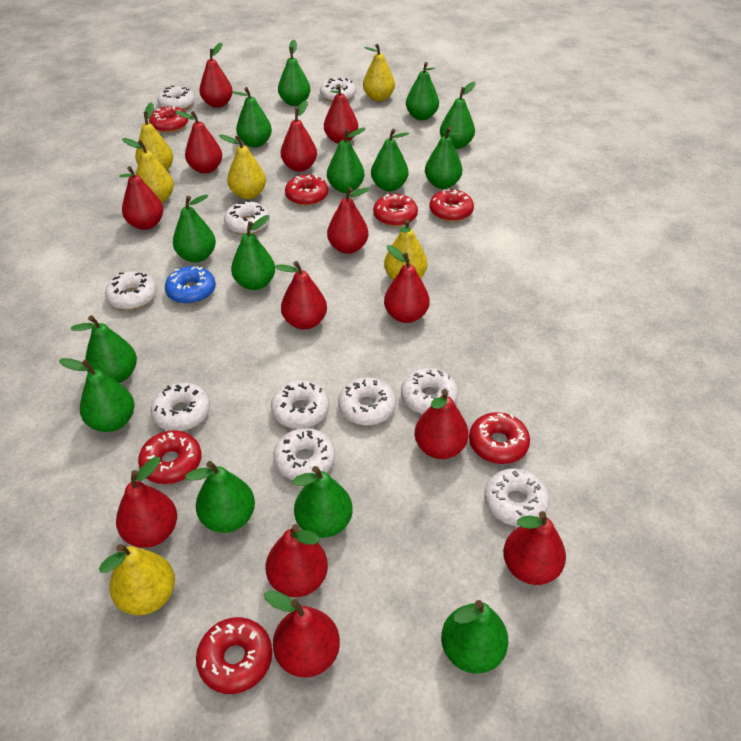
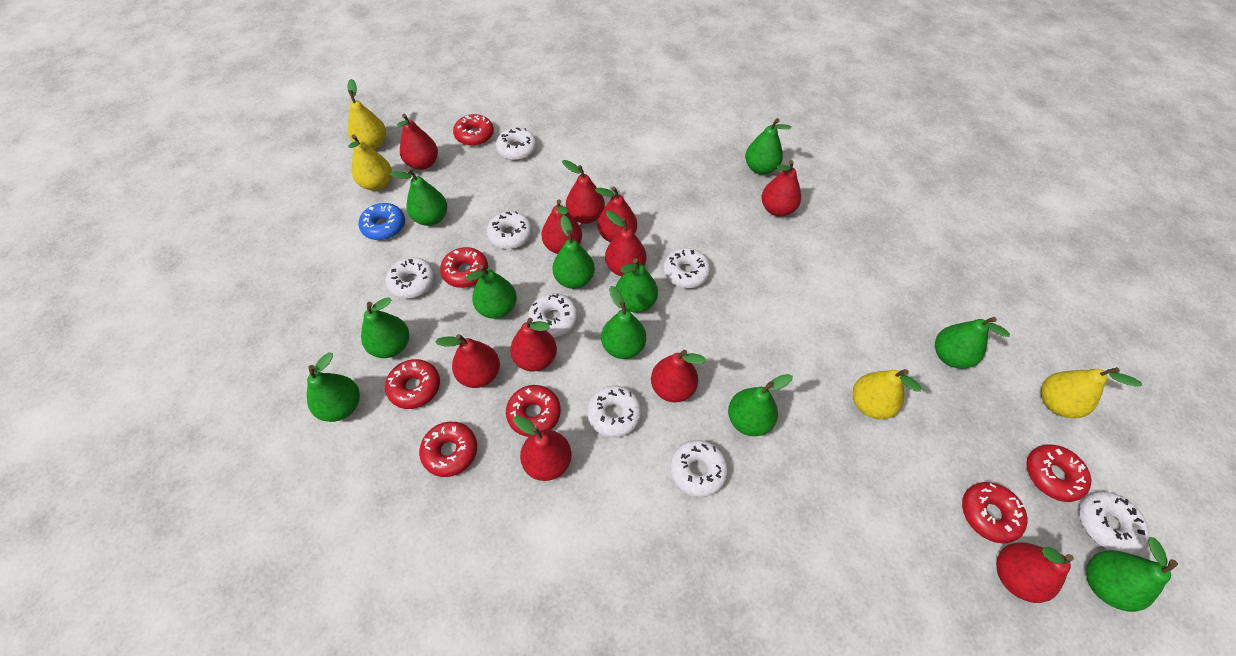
green pear: [59,358,135,432] [71,315,137,383] [173,194,216,263] [185,461,255,533] [231,215,275,290] [232,87,272,147] [278,40,311,106] [293,466,353,538] [327,127,366,193] [371,129,409,191] [406,62,439,120] [425,127,462,189] [440,82,476,149] [441,600,508,673] = 14 -> [307,352,360,422] [361,298,409,358] [389,169,447,226] [465,265,517,319] [552,215,595,289] [601,286,646,359] [616,258,658,313] [728,374,793,436] [745,118,791,175] [935,317,1010,369] [1086,537,1178,612] = 11
red pear: [116,457,177,548] [119,166,163,230] [175,110,222,174] [199,42,233,108] [264,590,340,678] [265,524,328,597] [275,261,327,330] [281,100,317,172] [324,84,358,144] [327,187,370,254] [384,245,430,323] [415,389,469,459] [503,511,566,585] = 13 -> [397,114,438,170] [435,334,500,388] [510,318,557,372] [513,416,572,481] [541,199,582,254] [562,160,605,224] [595,187,637,243] [605,210,646,276] [651,350,706,403] [762,160,801,217] [996,542,1074,603] = 11
white donut: [105,271,157,310] [151,383,210,431] [157,86,195,110] [224,200,270,234] [271,381,329,429] [274,428,335,480] [320,78,356,102] [338,378,396,426] [401,368,458,414] [484,468,550,526] = 10 -> [386,257,435,299] [487,211,532,249] [496,128,537,160] [528,293,578,337] [587,386,642,438] [663,248,711,288] [670,440,728,497] [1079,492,1149,554] = 8
yellow pear: [99,544,175,615] [122,138,174,203] [135,103,173,170] [219,134,266,199] [363,44,395,101] [384,219,427,280] = 6 -> [347,79,386,149] [348,134,392,191] [853,369,922,419] [1041,367,1142,418] = 4

